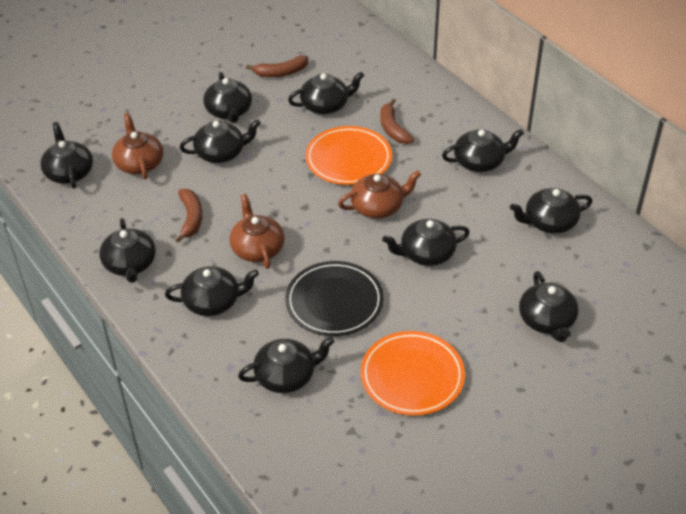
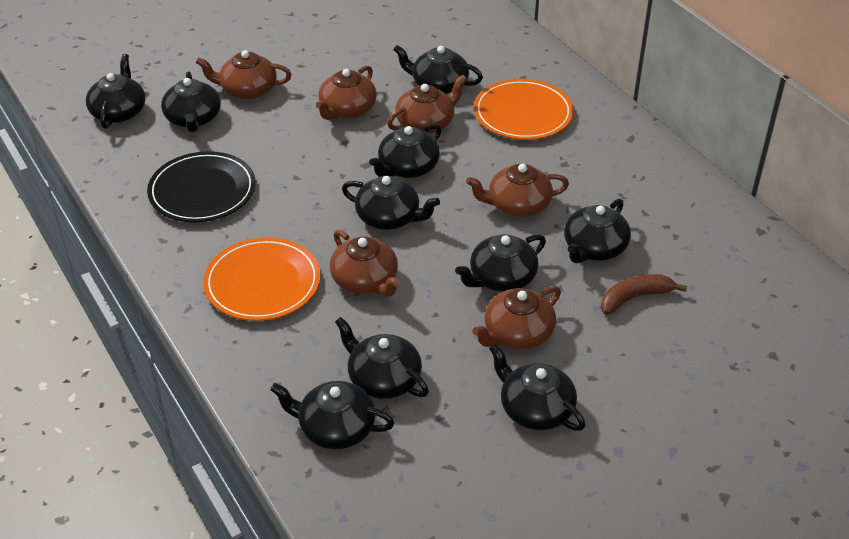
black teapot: [40,122,93,189] [99,218,156,283] [165,266,259,316] [180,119,261,163] [203,72,252,123] [238,337,335,393] [288,71,365,114] [382,219,470,266] [442,129,524,172] [510,188,593,234] [519,271,578,342] = 11 -> [86,54,146,129] [161,72,221,132] [270,381,394,449] [335,317,429,399] [342,176,440,230] [369,124,441,178] [393,45,483,94] [455,234,546,292] [489,343,585,431] [564,199,631,263] = 10
brown banana: [175,189,202,243] [246,55,308,77] [380,99,414,144] = 3 -> [601,274,687,315] = 1
brown teapot: [112,113,163,179] [229,194,285,269] [338,170,421,219] = 3 -> [196,50,292,99] [316,65,377,120] [330,230,400,297] [387,75,467,134] [466,164,569,217] [472,286,561,349] = 6

